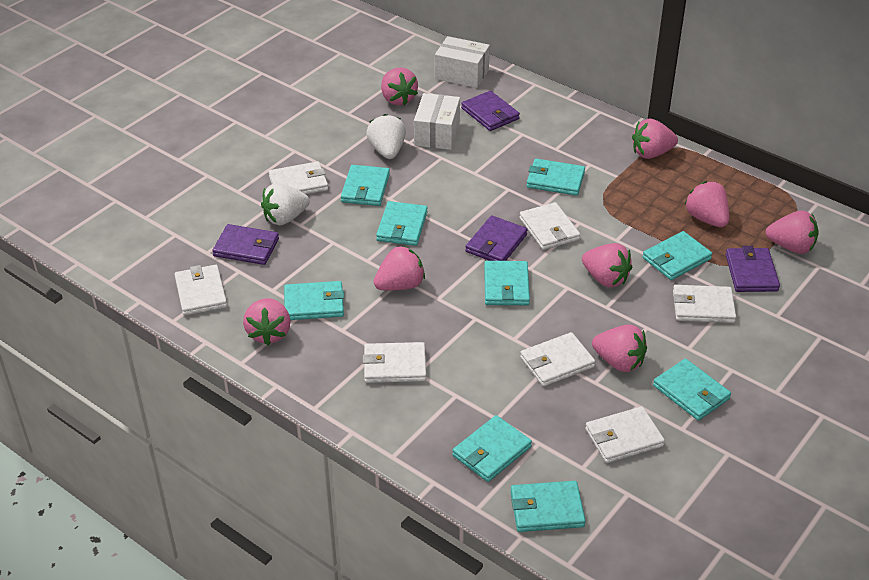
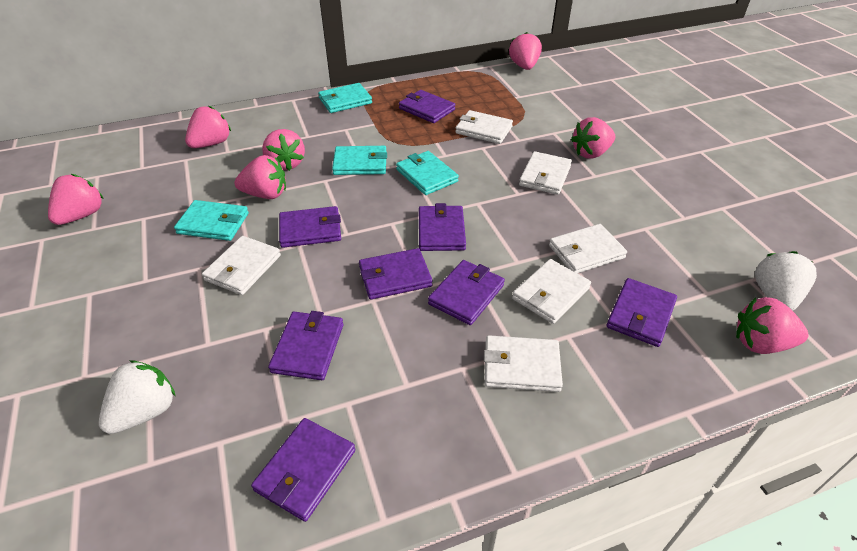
pink strawberry: [243,298,291,345] [373,246,425,291] [381,68,418,105] [582,243,632,288] [592,325,647,372] [632,119,678,159] [684,181,729,227] [765,210,819,254] = 8 -> [48,174,104,225] [185,106,231,148] [234,155,286,199] [262,129,305,171] [509,32,542,70] [571,117,615,159] [736,297,808,354] = 7
purple wallet: [212,224,279,265] [461,91,520,131] [465,215,528,261] [725,246,780,292] = 4 -> [251,418,355,522] [268,311,344,380] [279,206,341,248] [359,248,432,300] [399,90,455,123] [419,203,466,251] [428,260,505,325] [606,278,677,347] = 8
turquoise wallet: [284,281,344,320] [341,165,390,206] [376,201,428,246] [452,415,532,482] [484,261,530,305] [510,481,586,532] [527,159,585,196] [643,231,712,280] [653,359,731,421] = 9 -> [174,200,249,241] [318,83,372,113] [332,146,387,175] [396,151,459,195] = 4
white box: [414,93,460,150] [435,36,490,88] = 2 -> none = 0
white wallet: [174,265,227,316] [269,161,328,194] [363,342,426,383] [519,202,580,250] [520,332,596,387] [585,406,665,463] [673,285,736,323] = 7 -> [202,236,281,295] [455,110,513,144] [484,335,563,392] [512,259,591,324] [519,151,572,195] [549,224,627,274] = 6

